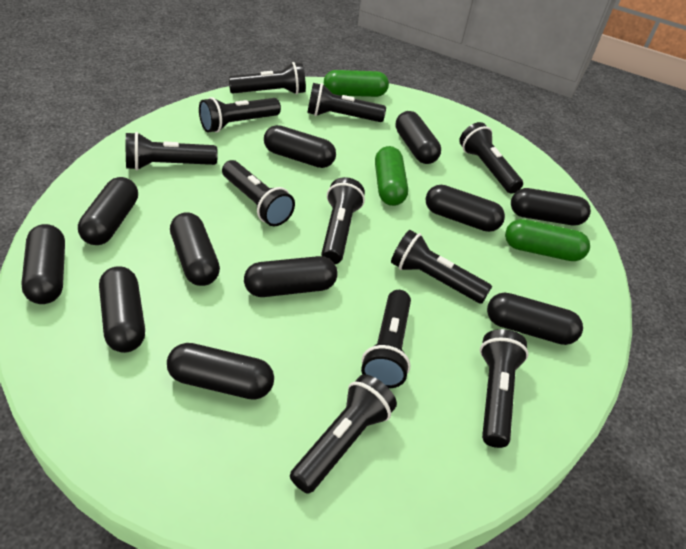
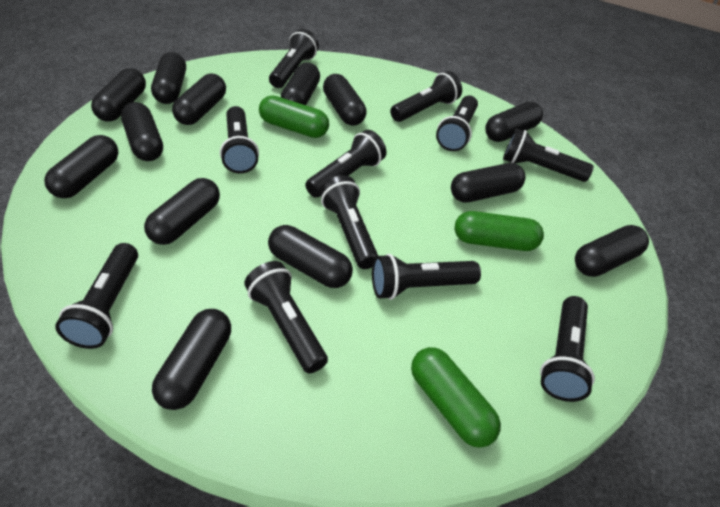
black capsule: [21,224,65,304] [78,177,138,245] [99,266,145,353] [167,343,274,400] [170,212,220,286] [244,256,338,297] [264,125,336,168] [396,111,441,164] [426,185,505,232] [487,293,583,345] [511,188,591,225] = 11 -> [44,135,119,198] [91,68,146,122] [121,102,163,161] [144,178,220,245] [151,52,186,104] [152,309,231,410] [172,74,226,125] [268,225,353,288] [281,63,320,105] [323,74,366,126] [451,163,525,203] [485,101,543,142] [575,225,649,277] = 13

